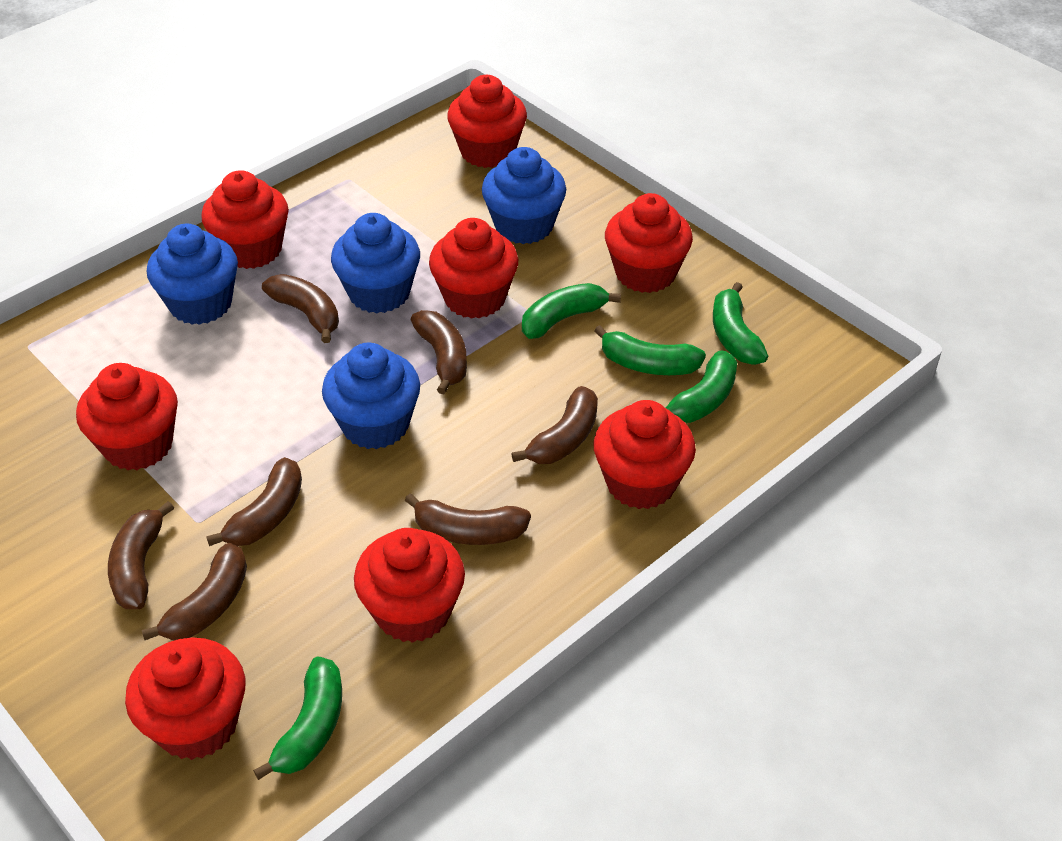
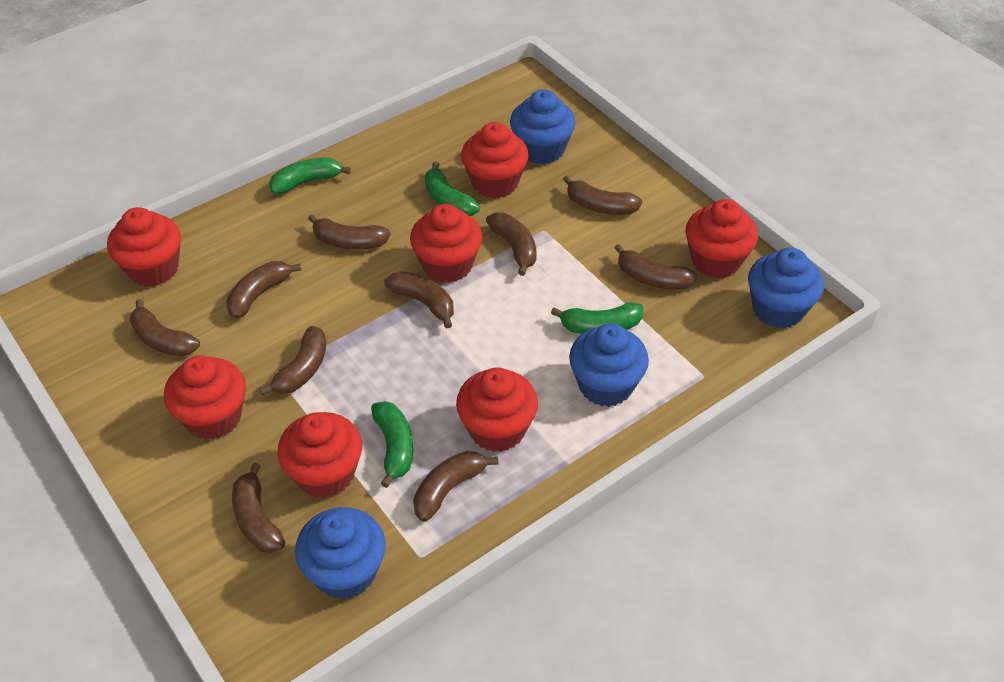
brown banana: [108,501,174,609] [142,543,247,641] [206,457,302,546] [262,274,339,343] [404,493,531,545] [411,310,467,395] [511,386,598,464] = 7 -> [129,299,200,356] [226,261,301,319] [232,462,285,553] [259,326,326,395] [308,214,391,250] [384,271,454,329] [413,451,499,522] [486,213,537,276] [563,175,642,215] [615,244,698,290] = 10
green banana: [253,657,342,780] [522,283,621,339] [594,325,706,375] [666,350,737,423] [713,282,768,365] = 5 -> [269,158,351,194] [371,401,413,488] [425,162,480,216] [551,302,643,334] = 4
red cupcake: [76,363,178,470] [125,637,245,760] [201,170,289,269] [354,528,465,643] [429,218,518,319] [447,75,527,168] [593,400,696,509] [605,193,693,293] = 8 -> [107,207,181,287] [164,356,246,440] [277,412,362,498] [410,204,482,283] [456,367,538,452] [461,122,529,198] [686,199,758,279] = 7

